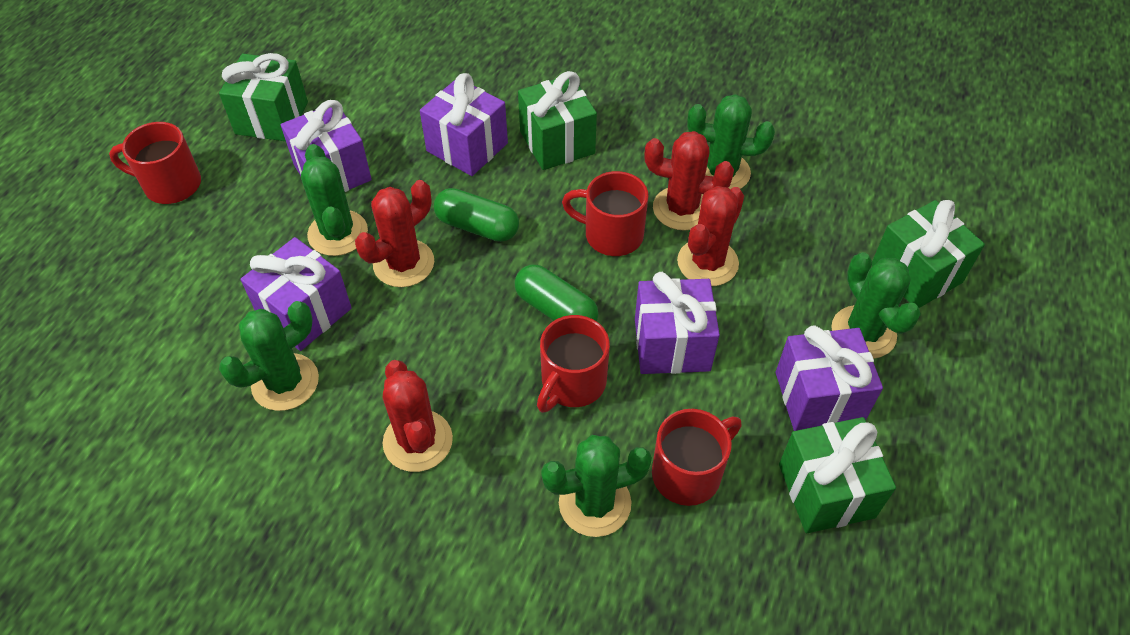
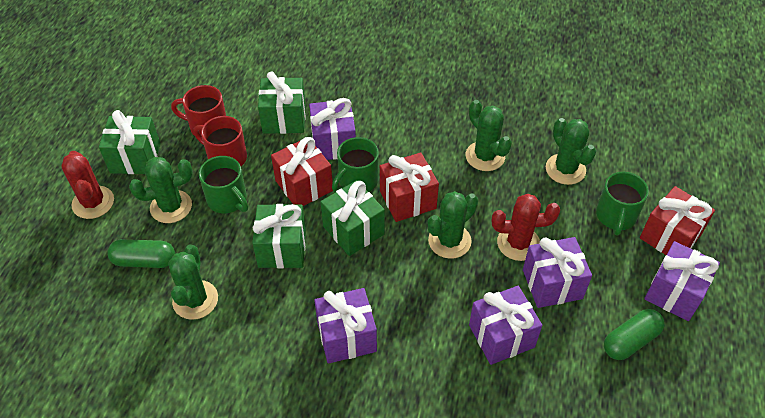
green mug: none = 0 -> [199,156,248,213] [332,137,379,193] [596,172,649,236] = 3
red cactus: [355,180,434,287] [383,360,453,472] [644,131,734,231] [677,186,744,286] = 4 -> [61,151,114,219] [492,194,560,261] = 2
red gift: none = 0 -> [271,137,333,206] [380,152,439,222] [640,186,715,255] = 3
red mug: [109,122,201,204] [537,315,610,413] [562,171,649,256] [652,409,742,506] = 4 -> [171,85,226,136] [193,116,247,166] = 2

